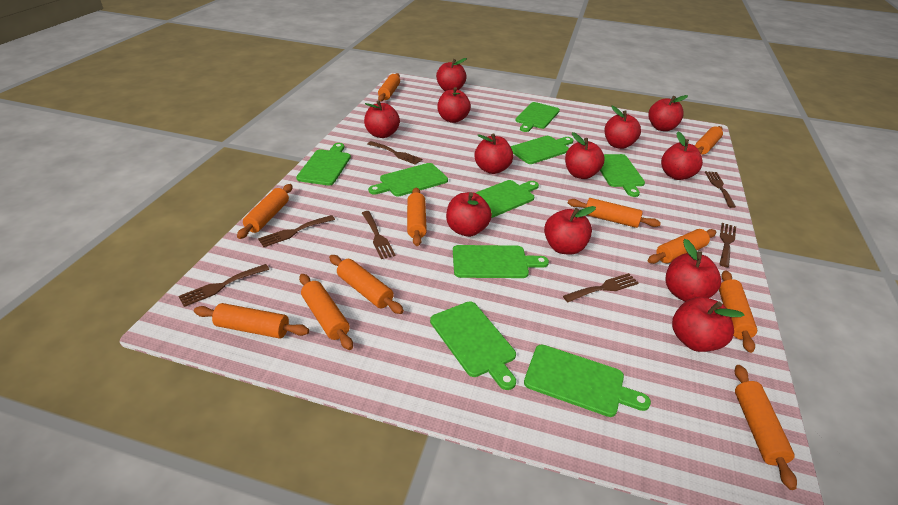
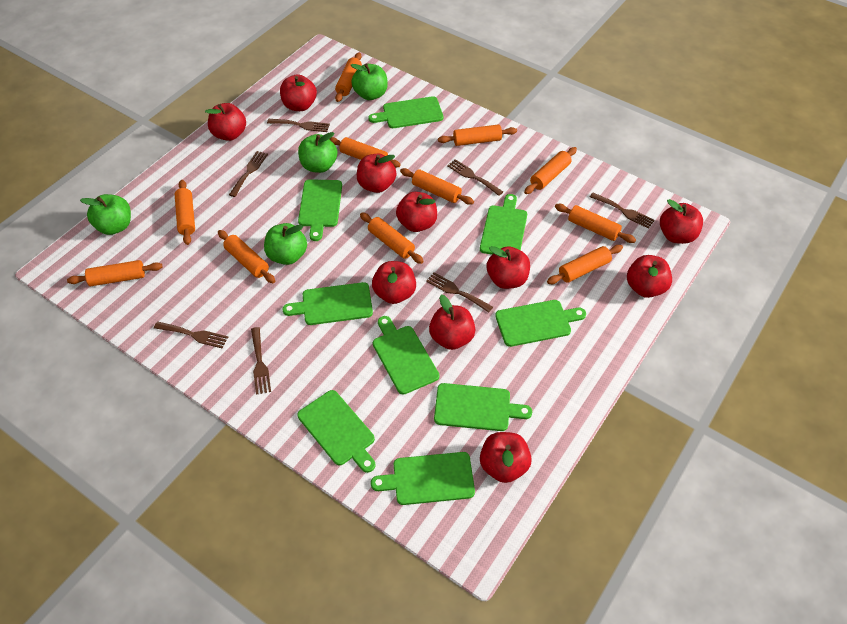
green apple: none = 0 -> [80,194,131,235] [264,223,307,265] [298,132,337,173] [351,63,388,100] = 4
red apple: [364,100,400,138] [436,58,467,91] [437,87,471,123] [446,192,492,237] [474,133,513,174] [544,206,596,255] [565,132,605,179] [605,106,641,149] [648,95,688,131] [661,131,703,180] [665,239,721,302] [672,297,744,352] = 12 -> [205,103,246,141] [280,74,317,111] [357,154,396,193] [372,261,416,304] [396,192,437,232] [429,295,475,350] [480,432,532,483] [487,246,530,289] [627,255,672,298] [660,199,703,244] = 10

